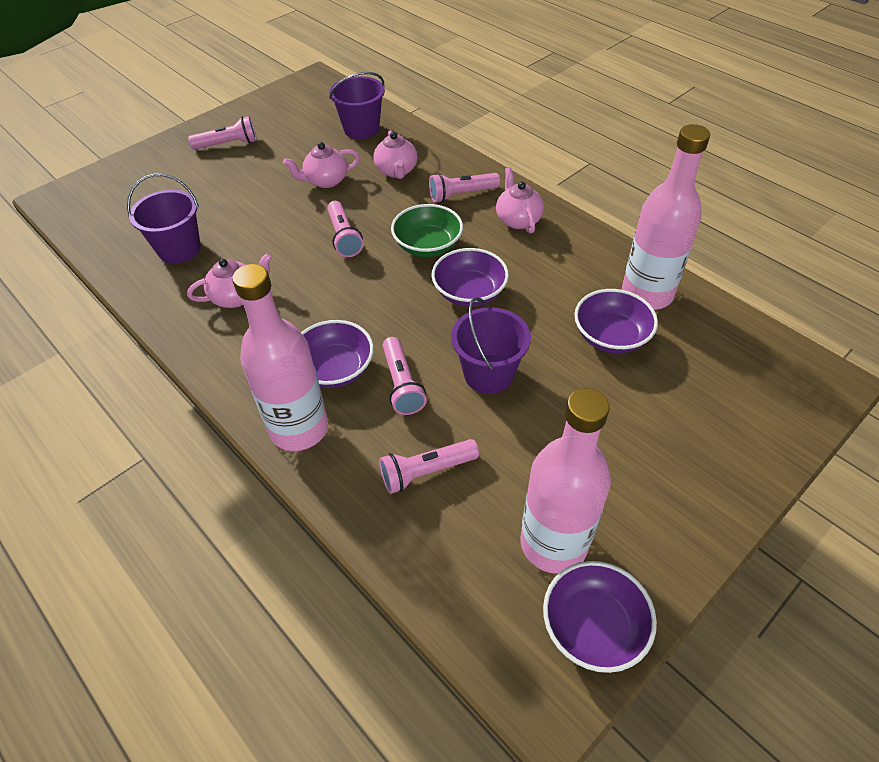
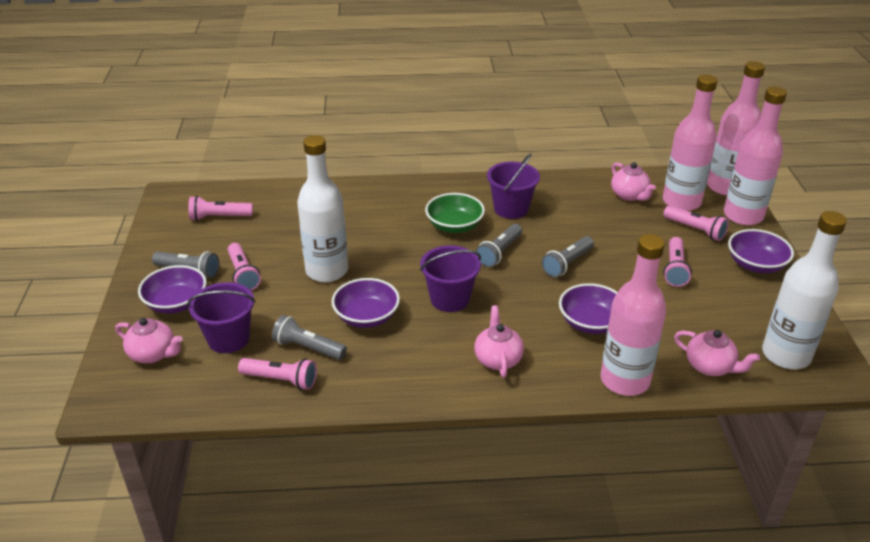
grey flashlight: none = 0 -> [152,251,219,278] [272,315,347,360] [476,224,522,267] [541,236,594,278] = 4
pink bottle: [232,264,328,451] [520,388,611,574] [622,124,710,310] = 3 -> [601,234,666,396] [663,74,718,211] [707,61,765,195] [724,86,787,225] = 4
white bottle: none = 0 -> [297,135,348,282] [762,211,847,369] = 2

